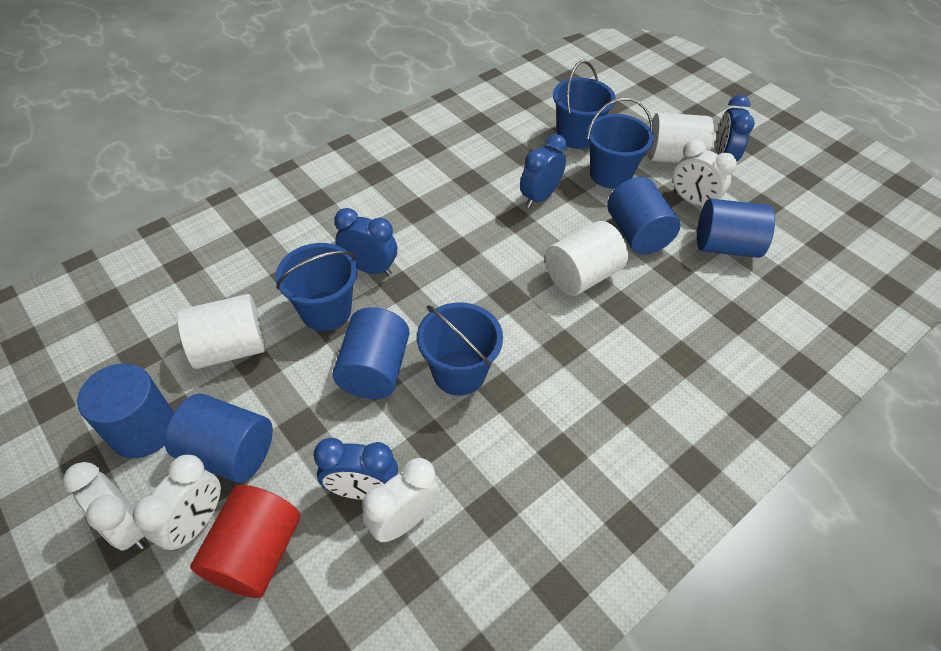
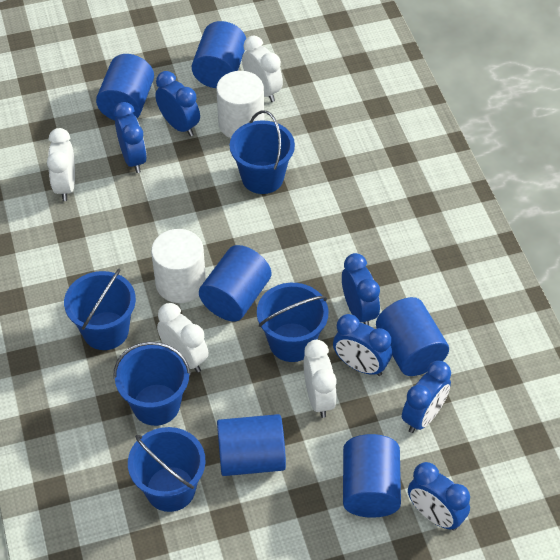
blue bucket: [276,243,358,331] [417,302,503,396] [553,61,616,149] [587,97,654,189] = 4 -> [64,269,136,350] [113,342,191,426] [128,427,206,512] [230,110,295,194] [257,283,328,362] = 5
blue clock: [313,438,398,500] [334,208,397,276] [520,134,567,208] [715,95,755,161] = 4 -> [114,102,147,173] [155,71,200,136] [333,314,392,376] [342,253,380,325] [402,361,451,433] [408,462,470,531] = 6
blue cylinder: [77,363,174,458] [165,394,273,483] [332,307,410,399] [607,177,680,254] [697,199,775,258] = 5 -> [96,54,154,121] [192,21,246,88] [199,245,271,321] [217,414,286,476] [343,434,401,518] [376,297,449,376] = 6
red cylinder: [190,485,300,598] = 1 -> none = 0
white cylinder: [177,294,266,369] [545,221,628,296] [647,113,714,163] = 3 -> [151,229,206,303] [216,71,264,138] = 2

